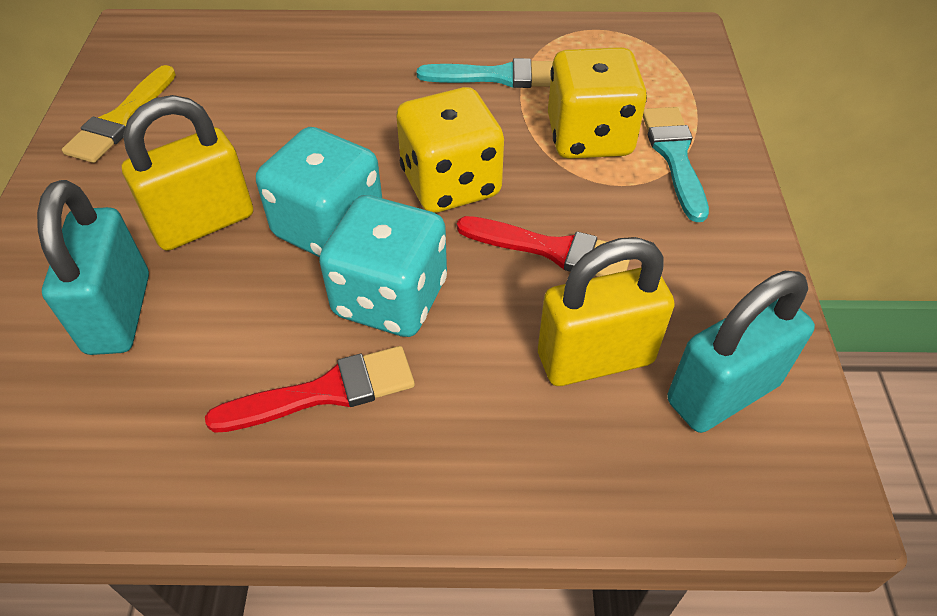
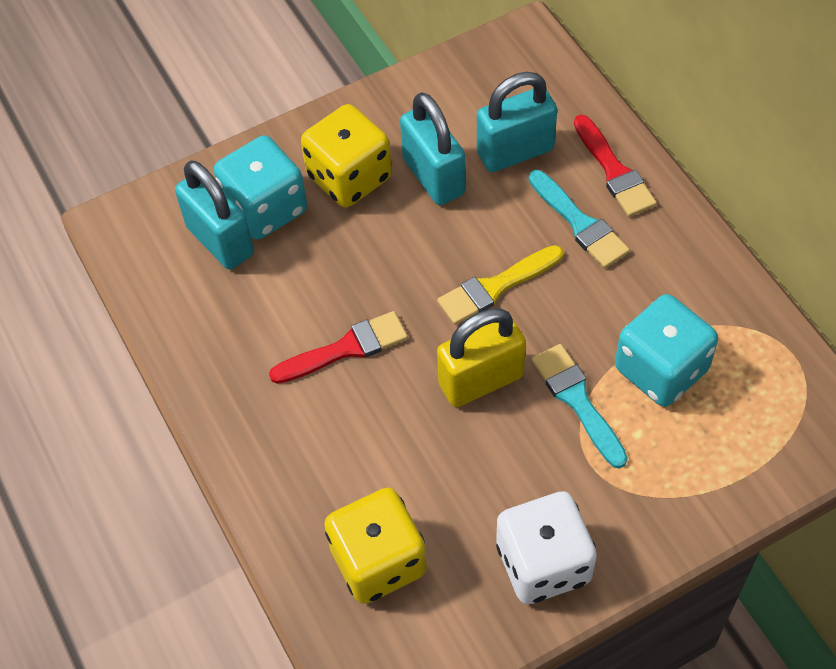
turquoise padlock: [37,180,149,355] [667,271,815,433] = 2 -> [175,160,254,270] [400,92,465,205] [477,72,557,172] = 3
white dice: none = 0 -> [496,491,597,604] = 1
yellow padlock: [122,95,253,251] [538,237,675,386] = 2 -> [437,308,526,407] = 1

